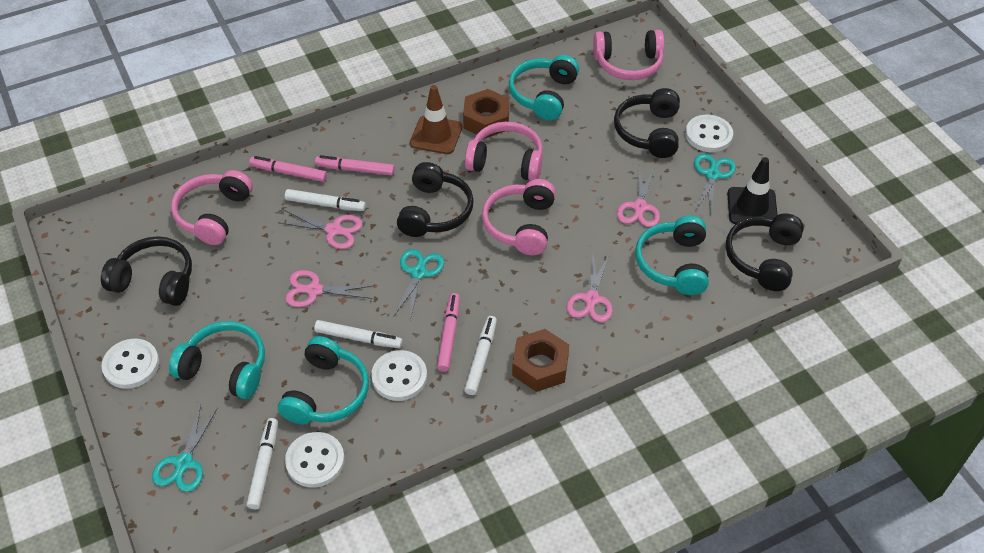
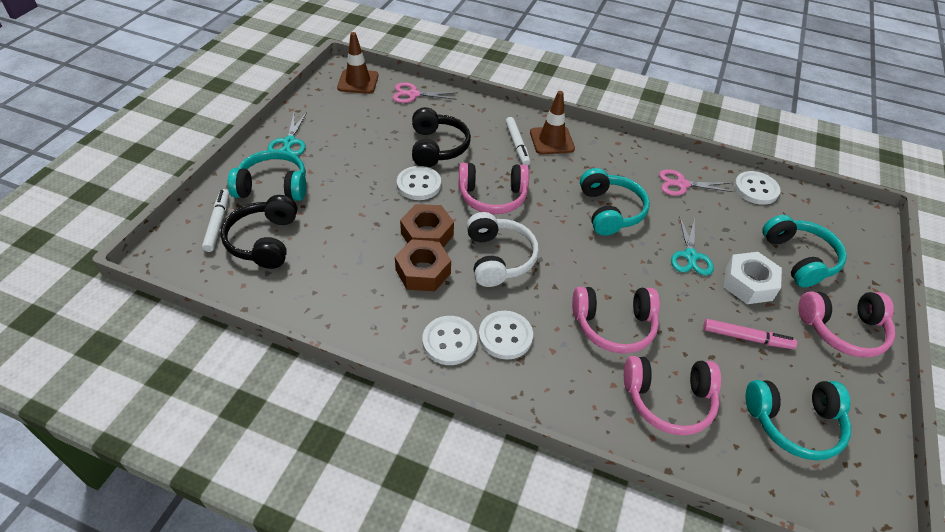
black headphones: [101,236,192,306] [397,162,474,237] [614,88,680,158] [726,213,804,291] = 4 -> [220,195,297,269] [412,107,471,167] = 2
black traffic cone: [727,157,778,224] = 1 -> none = 0
brown traffic cone: [410,85,463,154] = 1 -> [337,32,379,94] [530,91,575,155] = 2
pink marker: [249,156,327,182] [315,155,395,176] [437,293,460,372] = 3 -> [703,319,797,349] = 1
pink scissors: [278,210,363,249] [285,270,375,307] [567,253,613,322] [617,166,660,227] = 4 -> [393,82,458,103] [659,169,733,196] = 2
turquoise scissors: [152,405,218,492] [393,249,444,320] [694,153,736,214] = 3 -> [268,112,307,156] [671,216,714,275] = 2
white headphones: none = 0 -> [467,212,539,287] = 1
white marker: [246,418,278,509] [285,189,366,211] [314,320,403,348] [464,316,497,395] = 4 -> [202,189,229,252] [505,117,530,166] = 2
white nut: none = 0 -> [724,252,782,304] = 1

